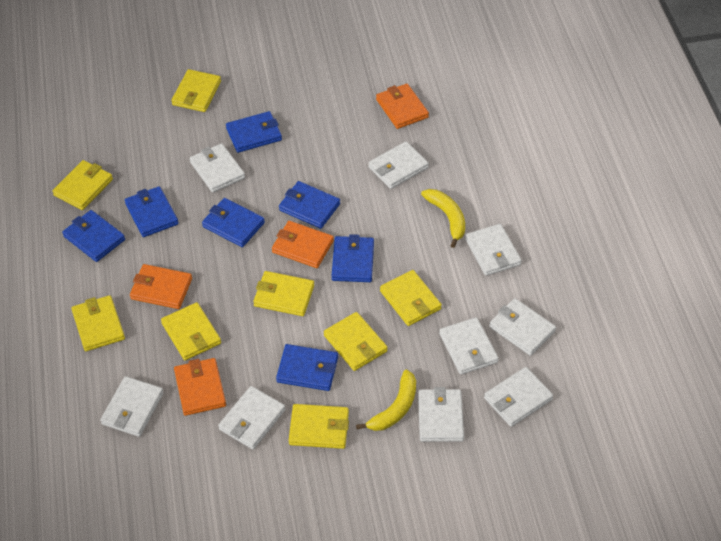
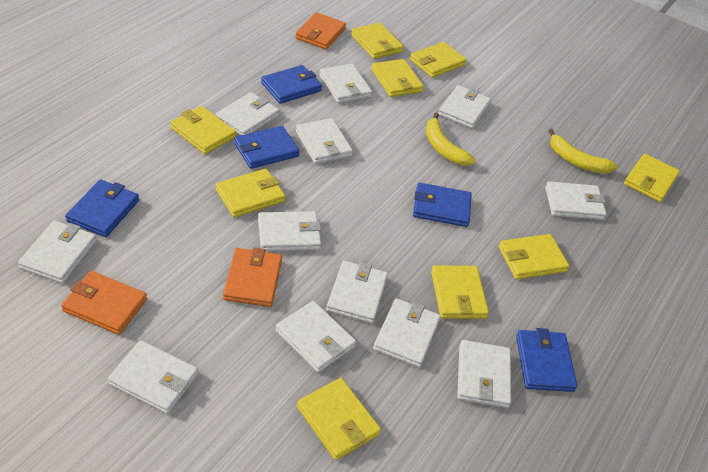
blue wallet: [62,210,125,262] [125,186,179,237] [202,198,265,247] [226,111,282,153] [276,344,338,391] [279,181,340,229] [332,234,374,282] = 7 -> [65,179,139,237] [234,126,300,169] [261,65,322,104] [413,183,472,227] [516,328,577,392] = 5
orange wallet: [130,264,192,309] [174,358,226,416] [272,221,334,268] [376,84,429,129] = 4 -> [61,271,147,335] [223,247,282,307] [295,12,346,50] = 3
white wallet: [100,376,164,437] [190,143,245,193] [218,386,285,449] [368,141,429,189] [418,387,464,442] [439,317,499,375] [465,224,522,276] [484,367,553,427] [489,298,556,356] = 9 -> [18,221,97,284] [108,340,198,414] [215,92,279,136] [258,211,321,252] [276,301,356,373] [296,118,353,164] [319,64,372,103] [326,261,388,324] [373,298,441,368] [438,85,491,129] [457,340,511,408] [545,181,607,220] = 12
yellow wallet: [52,160,113,210] [71,295,125,351] [161,302,221,360] [171,69,221,112] [253,271,314,316] [289,404,349,449] [324,312,388,371] [380,270,442,326] = 8 -> [170,106,236,154] [216,169,285,217] [297,378,381,460] [351,23,404,59] [371,59,424,97] [410,42,467,78] [431,265,489,319] [498,234,569,279] [624,154,680,202] = 9

